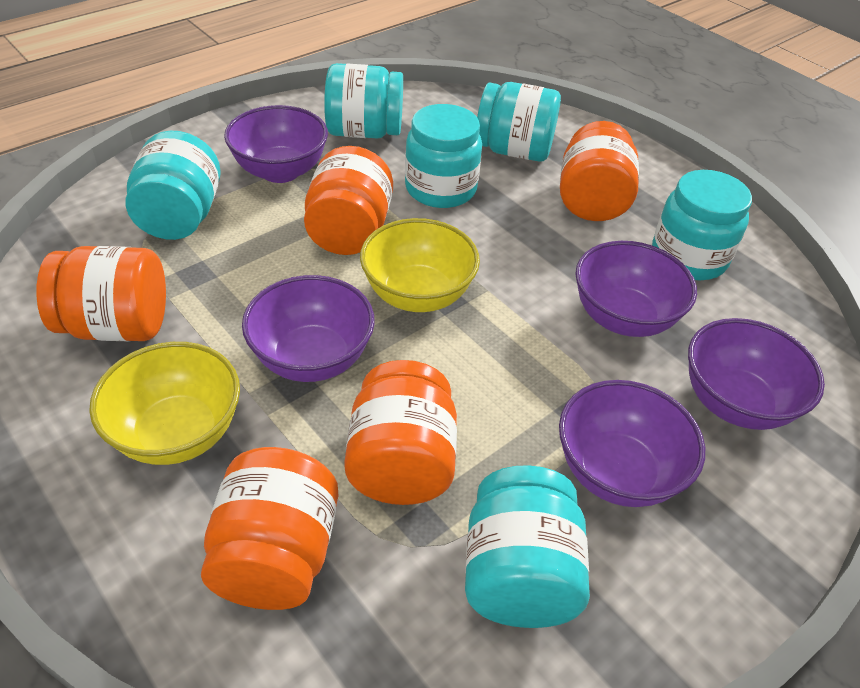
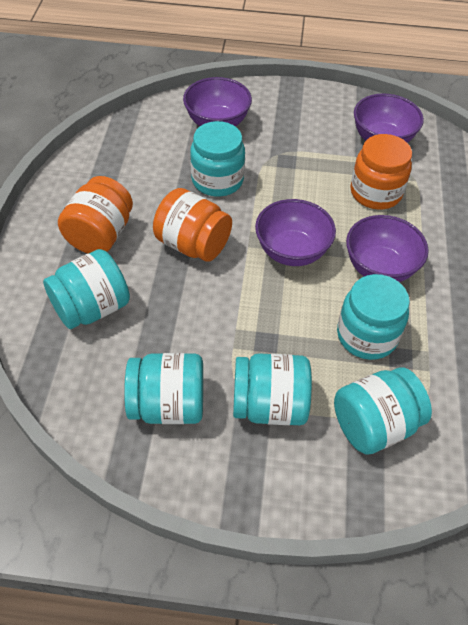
orange jar: [36,246,166,342] [201,447,339,610] [304,146,393,255] [344,360,457,505] [560,121,639,221] = 5 -> [58,176,133,254] [153,188,232,262] [351,134,412,209] = 3
purple bowl: [224,105,328,183] [242,275,375,382] [559,380,705,507] [575,241,697,337] [688,318,825,430] = 5 -> [183,77,252,126] [255,199,336,266] [346,215,429,282] [354,93,424,143] = 4
yellow bowl: [89,342,240,465] [360,218,480,312] = 2 -> none = 0

